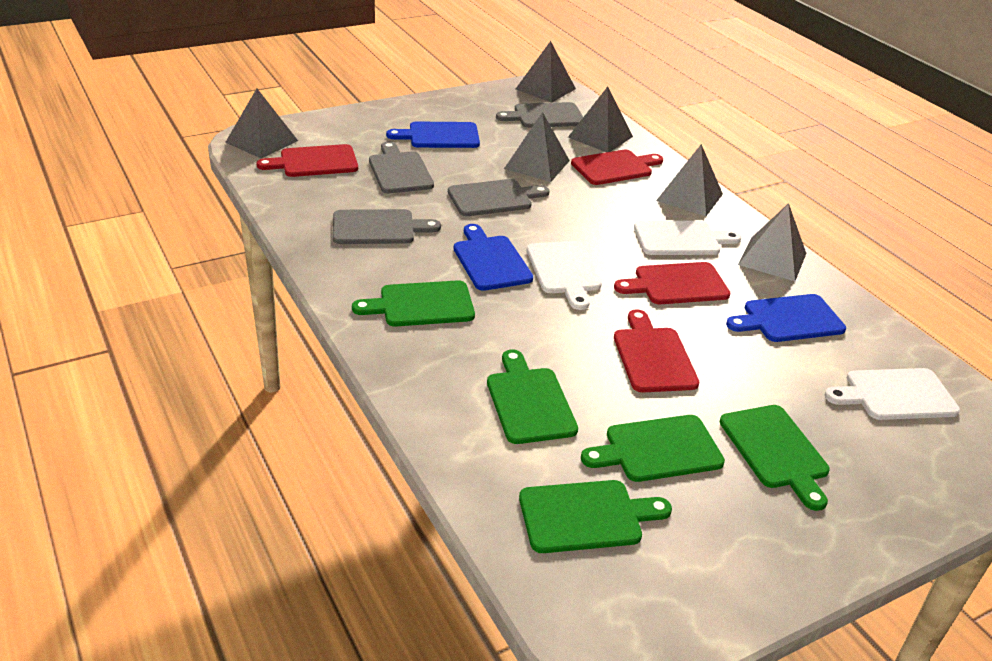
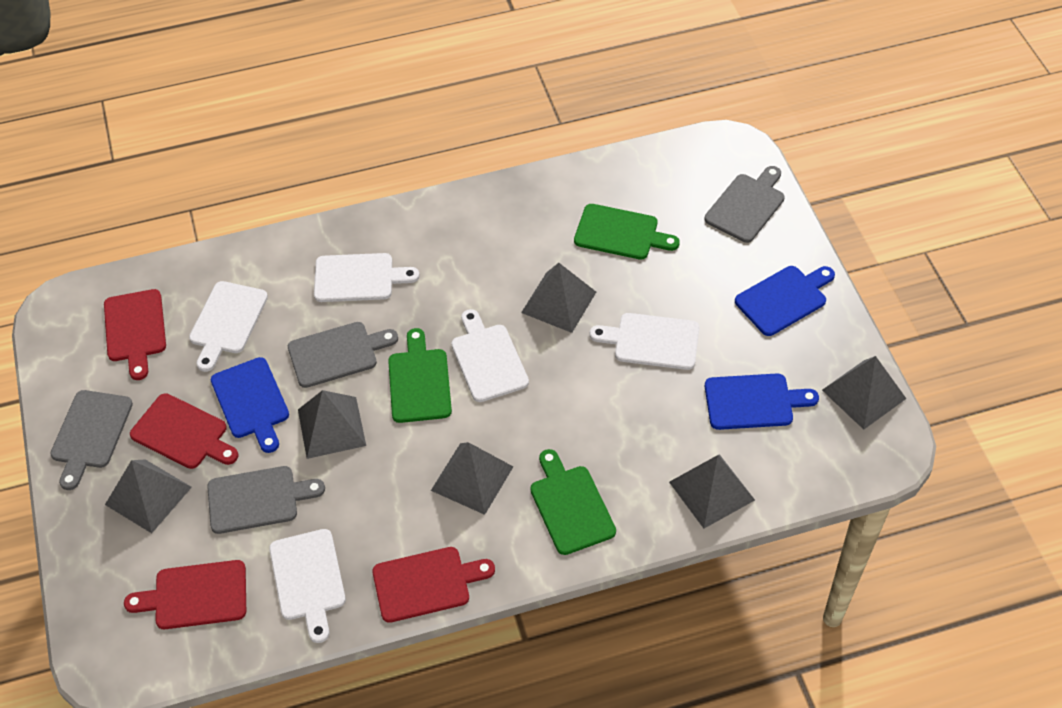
green cutting board: [352,280,475,327] [487,349,578,444] [519,480,672,553] [581,415,725,482] [720,405,830,511] = 5 -> [388,328,452,423] [530,449,616,555] [574,204,680,260] = 3
white cutting board: [527,241,602,310] [634,221,741,255] [825,368,960,420] = 3 -> [189,281,268,372] [269,529,346,643] [314,253,420,302] [451,309,529,402] [590,313,700,370] = 5

